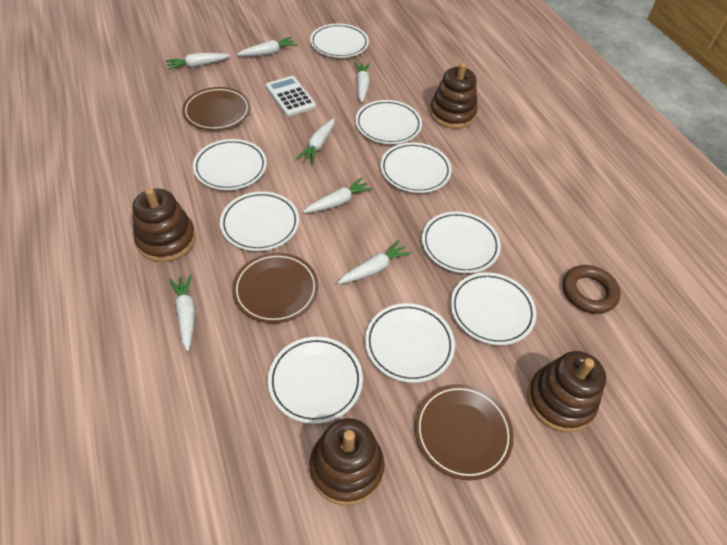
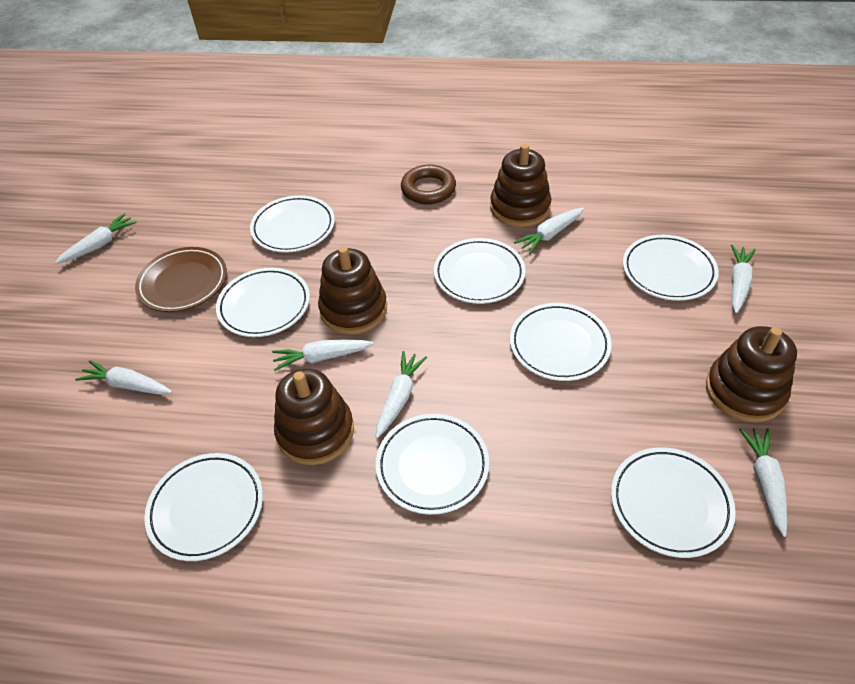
brown plate: [182,87,251,131] [232,253,319,323] [415,384,514,480] = 3 -> [135,247,227,312] = 1
white calculator: [266,76,316,116] = 1 -> none = 0
white plate: [193,139,267,190] [220,191,299,251] [268,337,363,424] [310,24,369,58] [355,100,422,144] [365,303,455,383] [380,142,452,193] [422,212,501,273] [451,272,536,345] = 9 -> [144,453,263,561] [216,268,310,337] [250,195,335,253] [376,414,489,515] [434,238,525,304] [510,303,612,381] [611,447,736,558] [623,235,719,301] = 8

